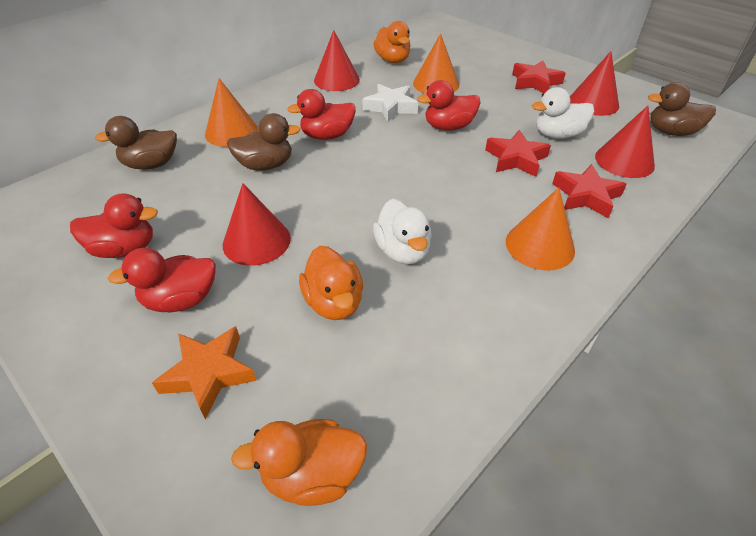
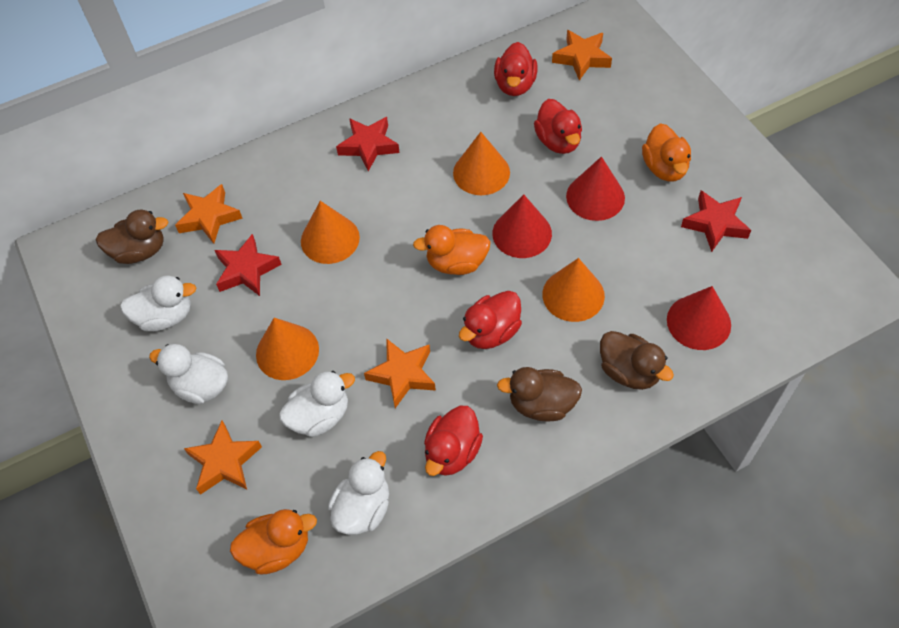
orange cone: [205,78,258,147] [413,33,459,94] [506,188,575,271] = 3 -> [256,318,319,380] [301,201,360,264] [453,132,510,195] [542,258,605,322] = 4
orange star: [152,326,257,419] = 1 -> [175,184,243,244] [184,421,262,495] [364,338,436,408] [552,30,612,80] = 4
red cone: [223,183,291,266] [314,30,360,91] [570,51,619,116] [595,106,655,178] = 4 -> [492,194,552,258] [566,156,625,221] [667,286,731,350] = 3
white duck: [373,199,432,264] [532,87,594,139] = 2 -> [120,276,196,331] [149,344,228,404] [279,371,355,437] [328,451,389,535] = 4
white star: [362,84,418,122] = 1 -> none = 0

